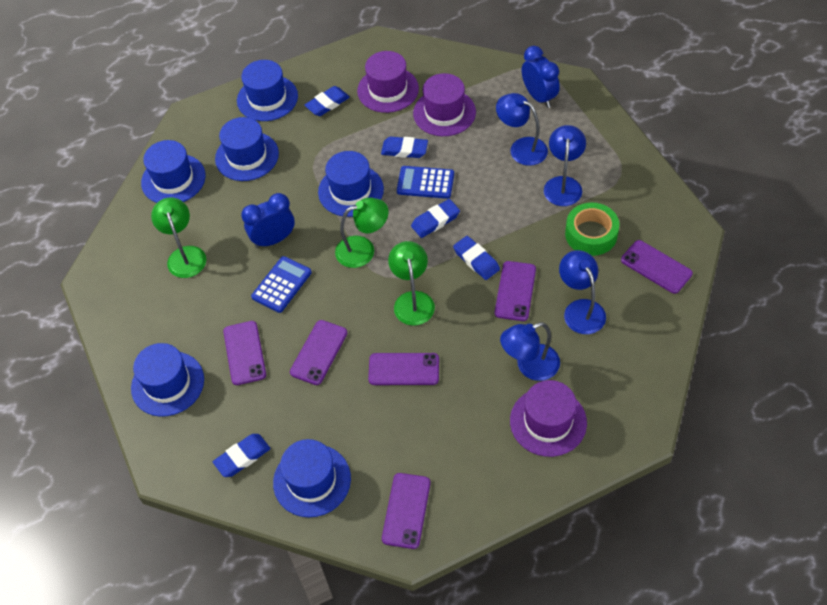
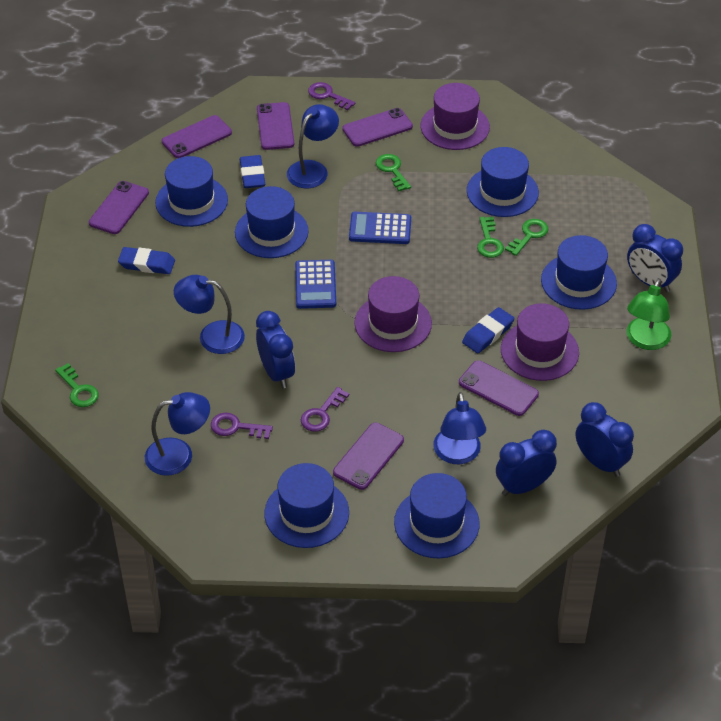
blue clock: [241,193,295,248] [522,46,560,108] = 2 -> [256,311,295,388] [496,429,557,496] [576,402,634,477] [627,224,683,292] = 4
blue eraser: [213,434,271,477] [305,86,350,116] [381,137,428,158] [411,199,460,238] [453,236,500,280] = 5 -> [118,247,175,274] [240,155,265,188] [462,307,514,353] = 3
green key: none = 0 -> [55,363,99,407] [376,154,411,191] [477,217,504,258] [505,219,548,256] = 4
green lamp: [151,197,206,278] [335,198,388,268] [388,241,435,326] = 3 -> [626,279,672,350] = 1
green tape: [565,202,619,256] = 1 -> none = 0
purple key: none = 0 -> [211,413,273,439] [301,387,349,432] [308,82,356,110] = 3

